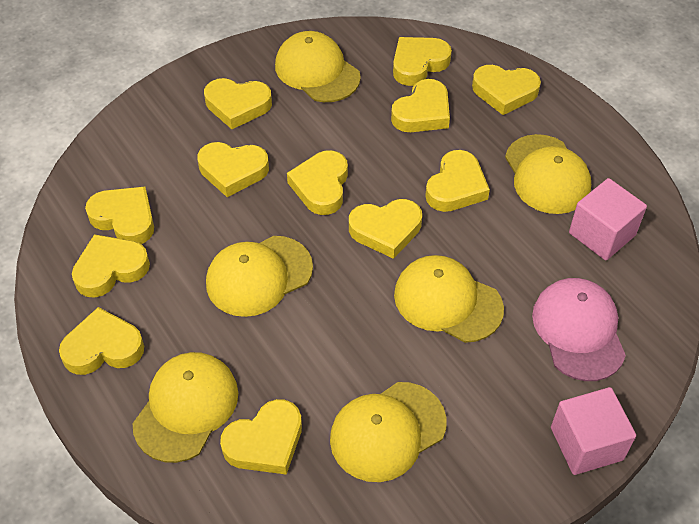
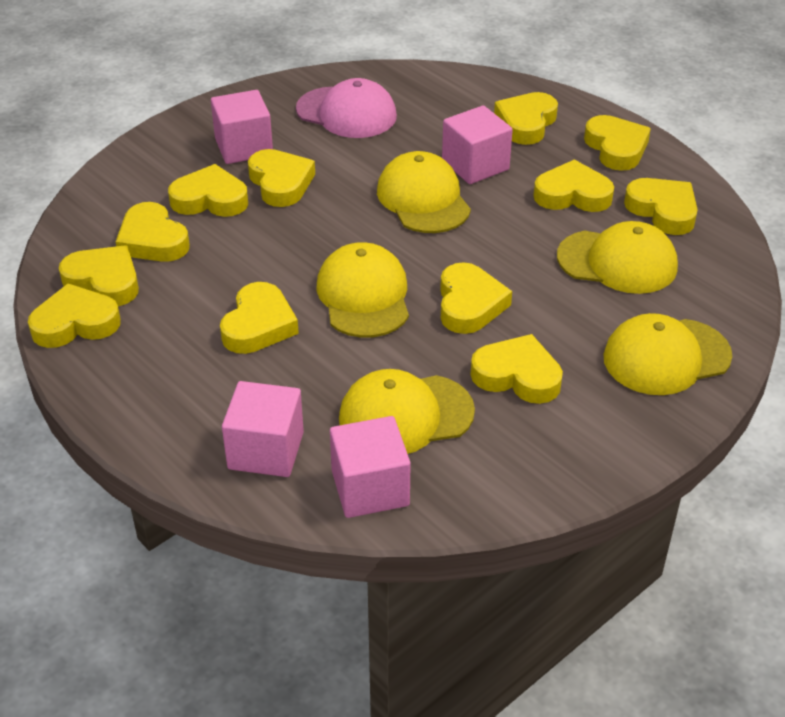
pink cube: [551,387,636,475] [569,178,647,260] = 2 -> [211,90,273,164] [222,381,304,477] [330,416,411,518] [442,105,513,184] = 4
yellow cap: [133,352,238,463] [206,236,313,317] [275,31,361,102] [330,382,447,482] [394,255,504,343] [505,134,591,214] = 6 -> [317,242,409,338] [339,369,475,454] [377,151,471,233] [557,221,678,294] [603,313,732,395] = 5

